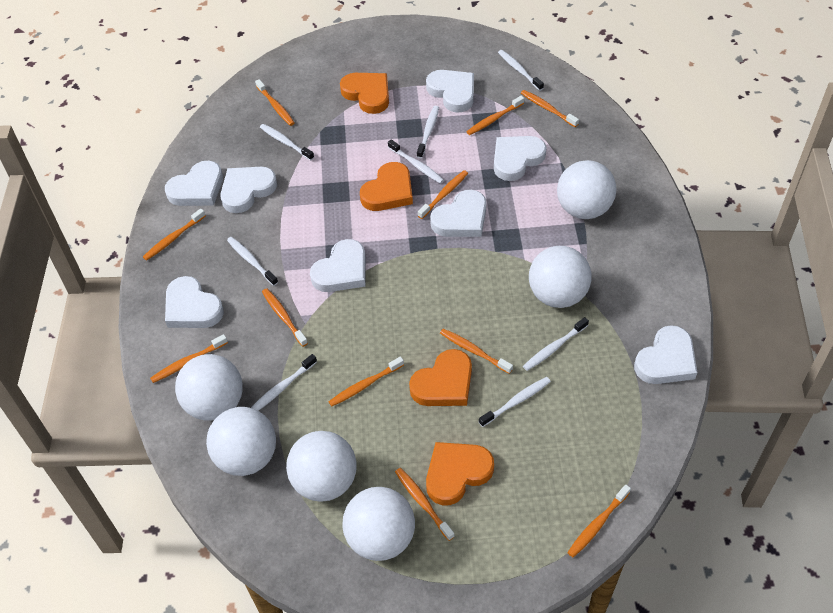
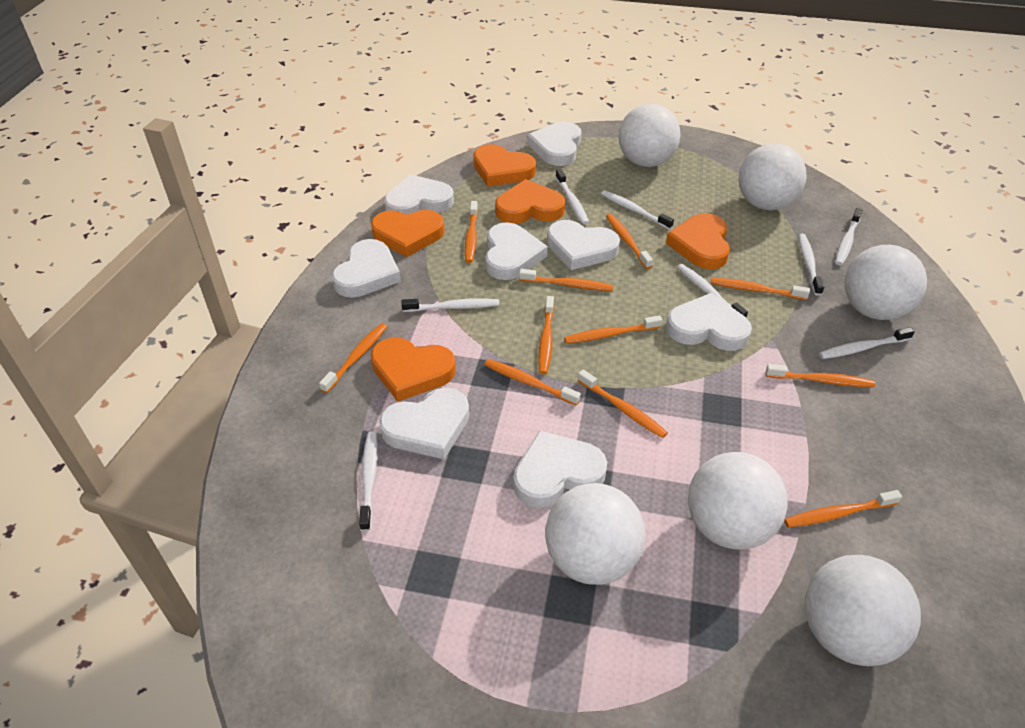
orange heart: [340,73,389,114] [360,162,413,211] [409,349,472,406] [426,442,494,505] = 4 -> [371,210,445,257] [371,337,456,402] [473,144,536,187] [495,179,565,224] [666,213,730,269] = 5

